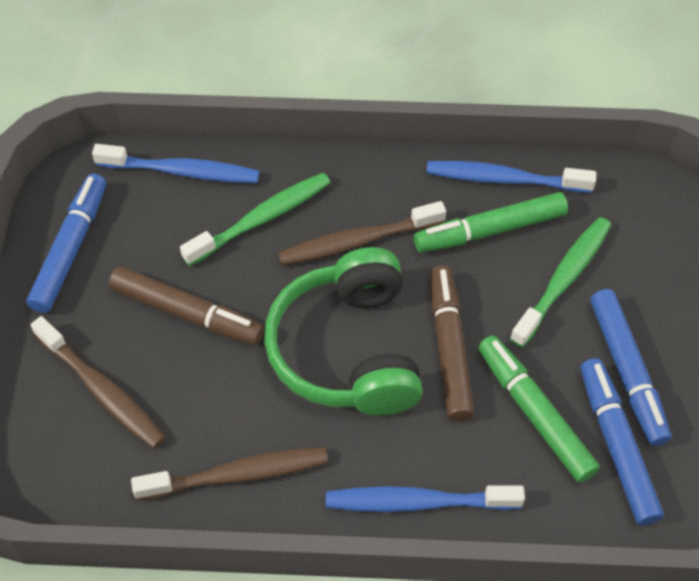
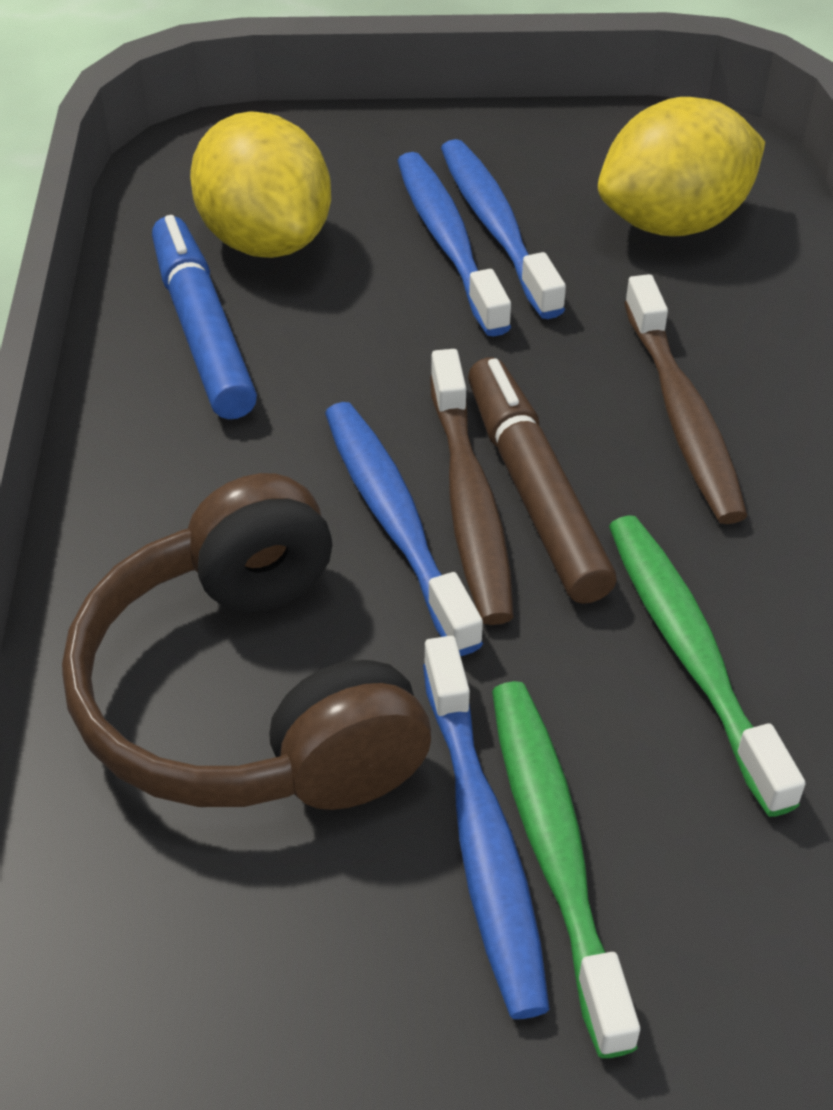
blue marker: [26,173,106,313] [581,358,664,526] [590,289,671,446] = 3 -> [152,215,257,419] = 1
blue toothbrush: [92,144,260,183] [326,485,525,512] [426,161,596,193] = 3 -> [325,402,483,656] [397,152,511,337] [423,636,550,1019] [441,139,566,319] = 4
brown headphones: none = 0 -> [62,473,431,810] = 1
brown marker: [109,267,264,345] [430,265,474,421] = 2 -> [468,357,617,604] = 1
brown toothbrush: [31,316,166,449] [131,447,328,500] [278,201,446,265] = 3 -> [430,349,514,625] [624,274,748,524] = 2
green headphones: [264,247,423,416] = 1 -> none = 0
green marker: [414,192,568,253] [478,335,600,483] = 2 -> none = 0
yellow lemon: none = 0 -> [190,112,331,258] [598,97,765,237] = 2

